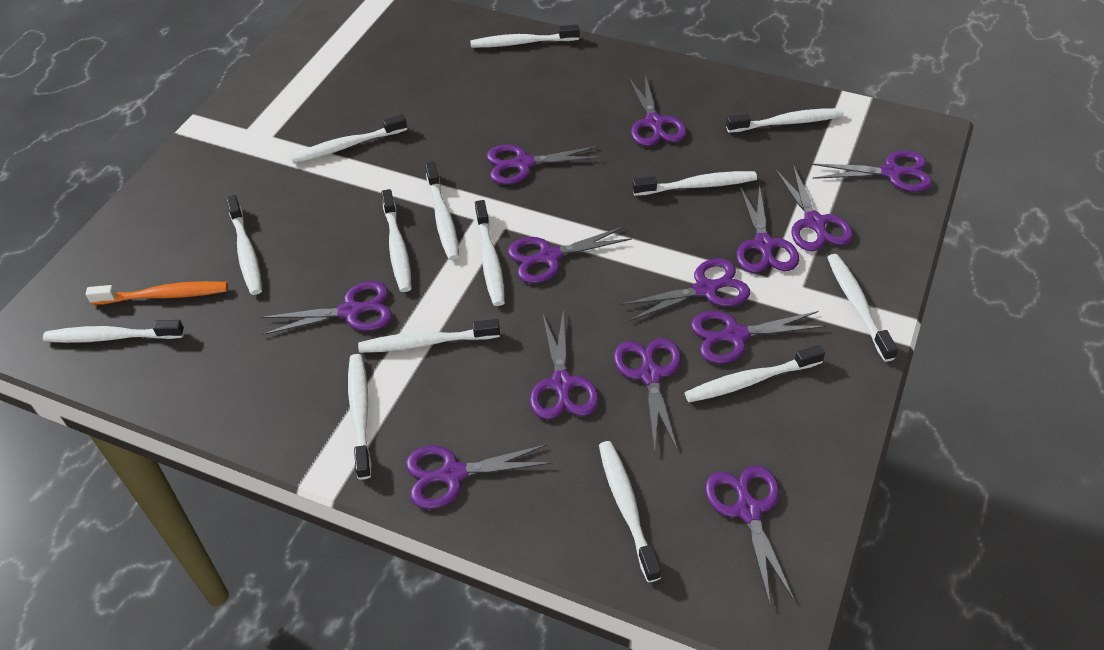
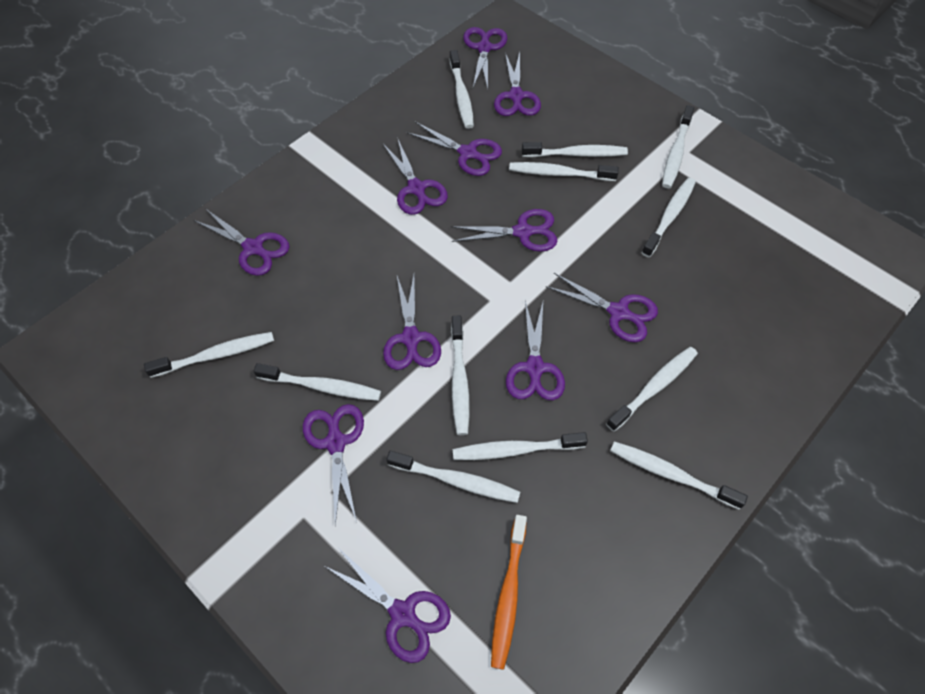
purple scissors: [261,281,392,335] [405,444,553,509] [486,145,602,185] [508,226,632,283] [530,312,599,420] [614,338,681,452] [621,258,750,321] [628,74,687,146] [691,311,826,364] [705,465,795,604] [736,184,799,273] [775,165,853,251] [810,150,932,192] = 13 -> [194,208,289,276] [303,404,364,525] [325,549,451,663] [383,137,448,215] [383,275,441,370] [407,122,502,176] [451,209,557,252] [463,27,507,89] [494,52,541,116] [506,301,565,400] [546,273,658,342] = 11
white toothbrush: [43,320,184,343] [226,195,262,295] [290,114,407,164] [348,354,371,480] [358,319,500,353] [381,189,412,292] [425,162,459,260] [470,24,580,48] [475,200,505,306] [599,441,661,582] [632,171,757,196] [684,345,825,402] [726,108,844,133] [827,254,898,362] = 14 -> [144,332,274,378] [253,363,381,401] [386,451,520,503] [450,50,474,129] [451,316,470,435] [453,432,588,460] [509,162,619,181] [522,142,628,157] [606,347,698,432] [610,441,748,510] [642,178,696,257] [662,105,694,188] = 12

